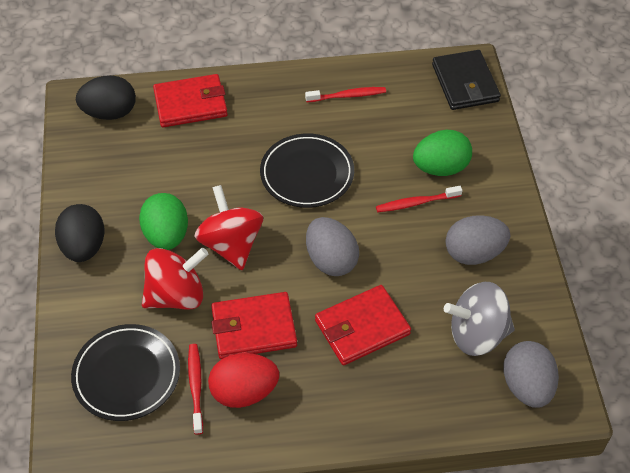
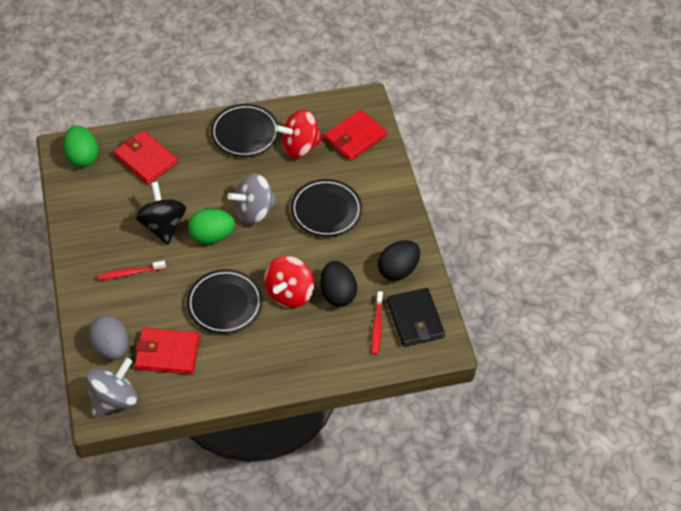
black plate: [71,324,180,421] [260,133,354,208] = 2 -> [187,269,263,334] [211,104,279,157] [291,179,362,237] = 3
black spinning top: none = 0 -> [135,182,186,245] = 1
grey egg: [306,217,359,276] [445,215,510,265] [503,341,559,408] = 3 -> [88,315,129,360] = 1
grey spinning top: [444,282,515,356] = 1 -> [86,358,138,418] [227,173,277,224] = 2
red egg: [208,353,279,408] = 1 -> none = 0
red toothbrush: [188,344,203,435] [305,87,386,102] [376,186,462,212] = 3 -> [97,261,166,280] [371,291,383,355] = 2

